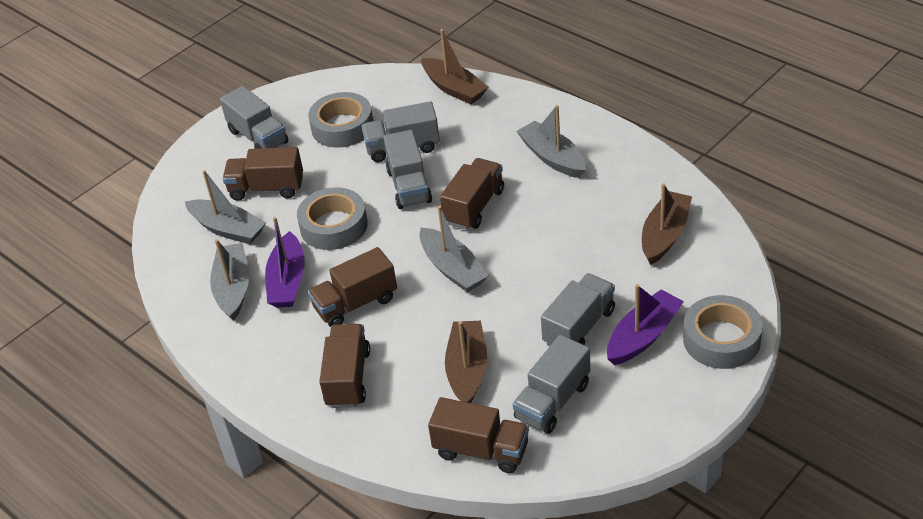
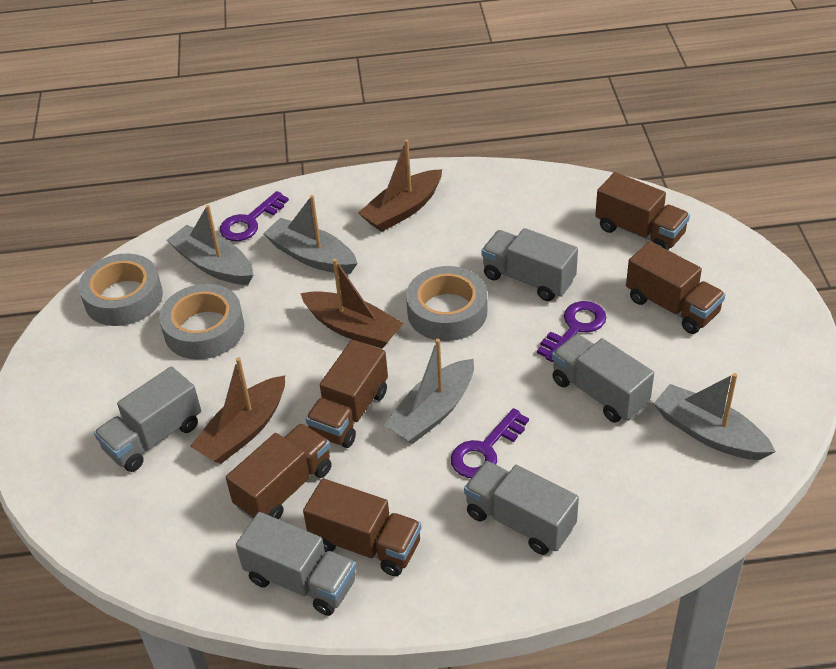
purple boat: [265,217,305,308] [607,284,684,365] = 2 -> none = 0
purple key: none = 0 -> [220,191,289,241] [451,408,529,478] [537,301,607,362] = 3

